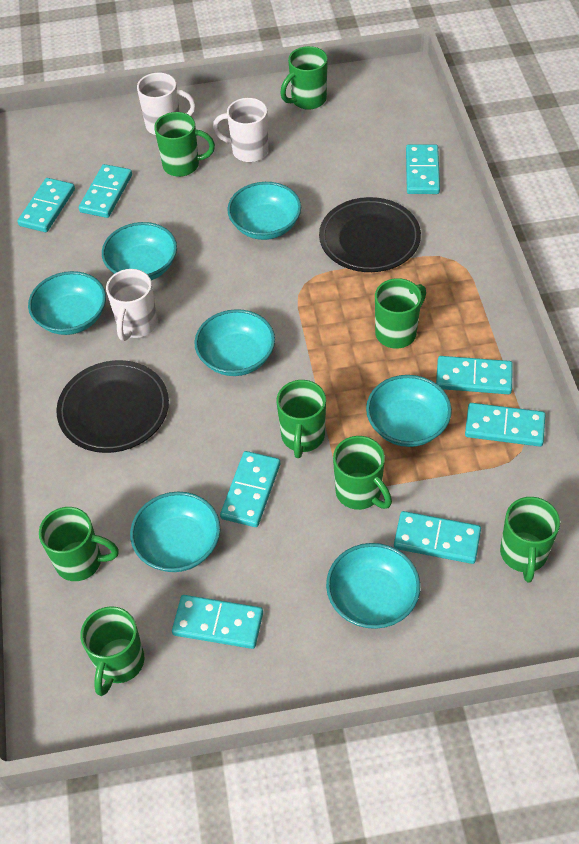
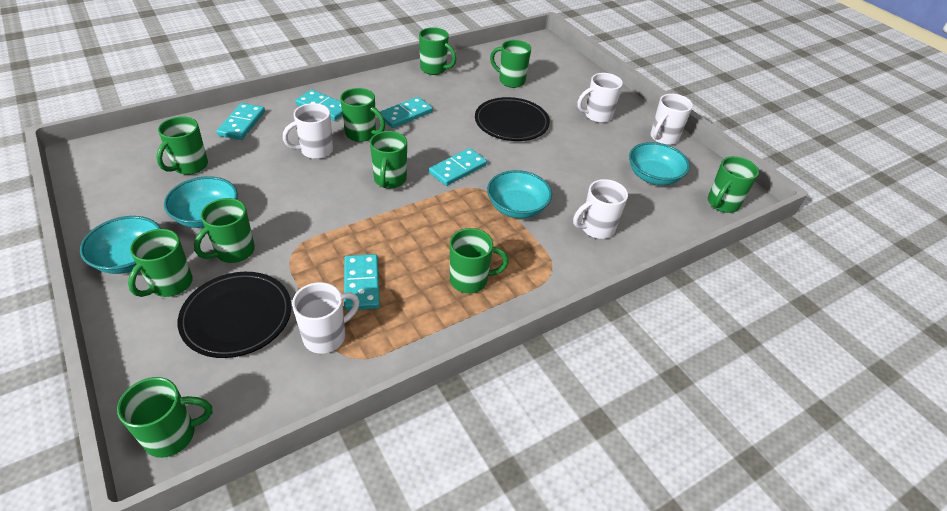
green mug: [39,507,119,581] [81,606,144,696] [154,112,215,177] [277,380,326,458] [280,46,328,110] [333,436,392,510] [375,278,426,349] [500,497,560,582] = 8 -> [117,377,212,458] [128,229,193,297] [156,116,208,175] [194,198,255,263] [340,88,385,142] [370,131,407,188] [419,27,456,75] [450,228,509,293] [490,40,531,88] [708,156,759,213] = 10
turquoise bowl: [28,271,106,335] [102,222,177,280] [130,492,220,572] [194,309,275,376] [227,182,301,240] [326,543,420,629] [366,375,452,447] = 7 -> [80,216,161,274] [164,176,238,228] [487,170,552,218] [629,142,690,185] = 4
turquoise domino: [17,178,75,232] [79,164,132,218] [172,595,263,649] [220,451,280,527] [394,511,481,564] [406,145,440,194] [436,356,513,394] [465,403,545,447] = 8 -> [217,103,265,140] [295,90,343,121] [344,254,380,311] [380,97,432,128] [429,148,487,186] = 5
white mug: [106,269,157,341] [137,72,196,135] [213,98,268,162] = 3 -> [283,103,333,159] [292,282,359,354] [573,179,628,239] [577,73,623,123] [651,94,693,145] = 5

